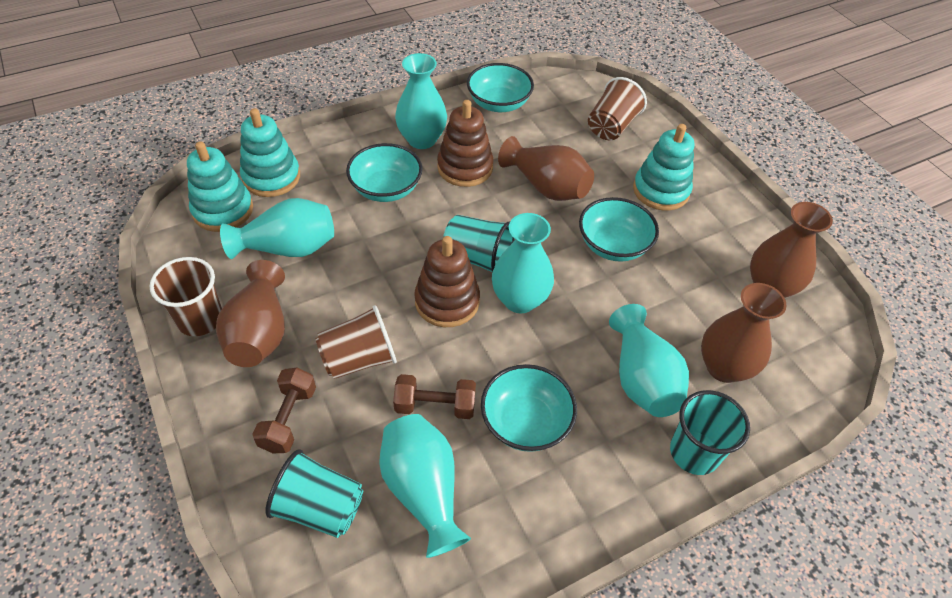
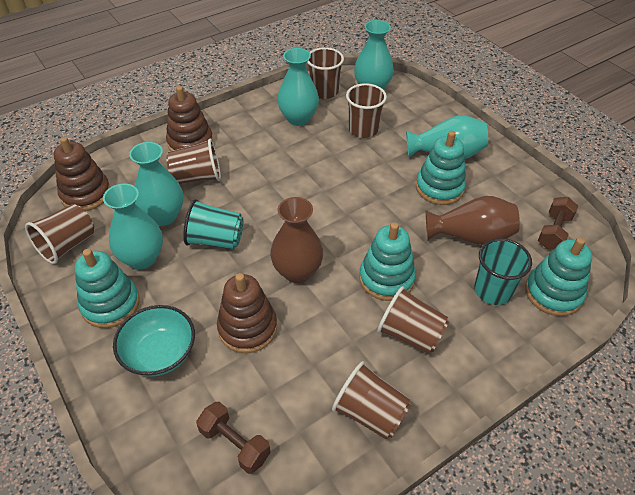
brown cup: [150,257,222,336] [316,305,397,379] [588,77,647,140] = 3 -> [25,204,94,264] [166,138,221,184] [307,47,344,99] [332,361,411,439] [346,83,387,138] [377,286,449,354] = 6
brown stacking toy: [414,236,480,327] [437,100,494,187] = 2 -> [53,137,110,211] [166,86,213,151] [217,273,277,353] = 3
brown vase: [216,260,285,367] [498,136,594,201] [701,283,787,383] [750,202,833,298] = 4 -> [270,197,323,283] [426,196,520,245] = 2
turquoise bowl: [346,143,422,202] [467,63,534,112] [481,364,577,452] [579,197,659,262] = 4 -> [113,305,195,377] = 1
turquoise cup: [265,449,363,538] [443,215,514,272] [670,390,750,475] = 3 -> [183,199,243,249] [474,238,532,305] = 2
turquoise stacking toy: [187,141,253,232] [240,108,300,197] [633,124,694,211] = 3 -> [75,249,140,328] [359,222,416,301] [416,131,466,205] [525,237,592,316] = 4

